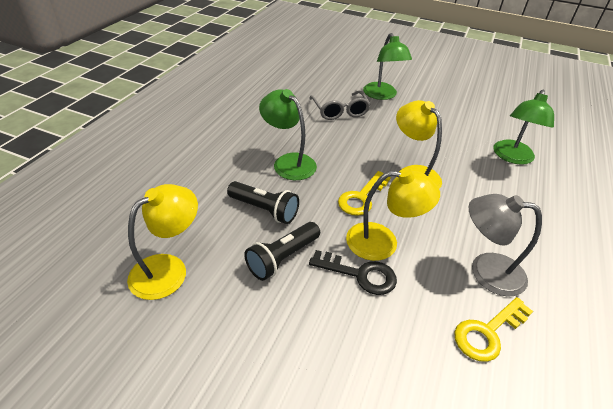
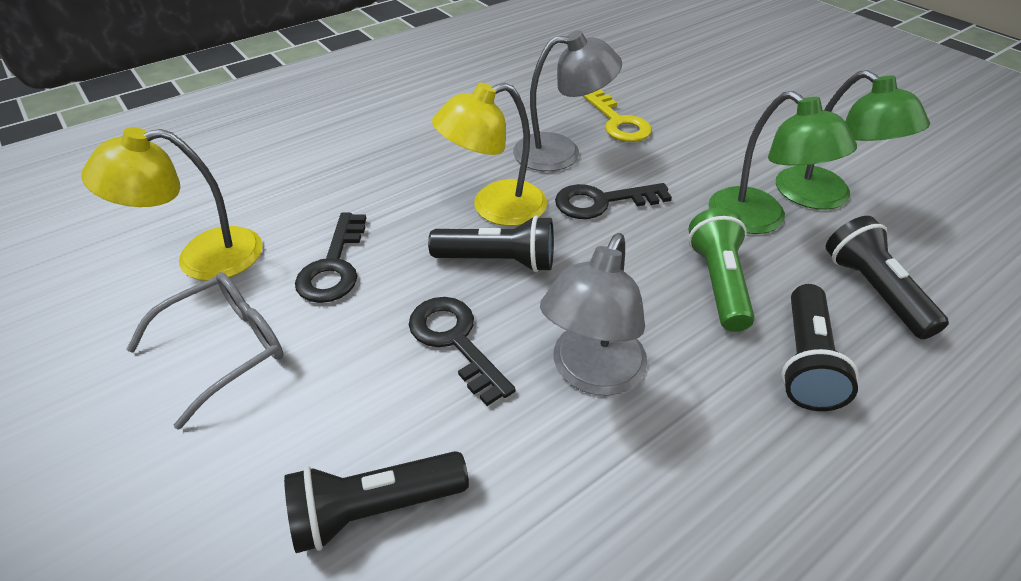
black flashlight: [227,181,299,224] [244,222,320,281] = 2 -> [284,451,469,553] [428,215,554,272] [781,284,859,411] [826,216,949,339] = 4
black key: [309,250,397,295] = 1 -> [295,213,366,303] [409,297,516,406] [555,183,672,219] = 3
green flashlight: none = 0 -> [688,207,755,332] = 1
green lamp: [259,89,317,180] [363,33,412,100] [493,90,554,165] = 3 -> [709,91,857,234] [776,70,930,210] = 2
grey lamp: [469,194,542,297] = 1 -> [513,30,622,171] [540,233,647,396] = 2
yellow key: [338,171,391,216] [454,297,533,362] = 2 -> [583,90,652,142] = 1
yellow lamp: [127,184,198,300] [346,168,440,261] [396,100,442,189] = 3 -> [81,127,263,281] [432,83,547,226] = 2

